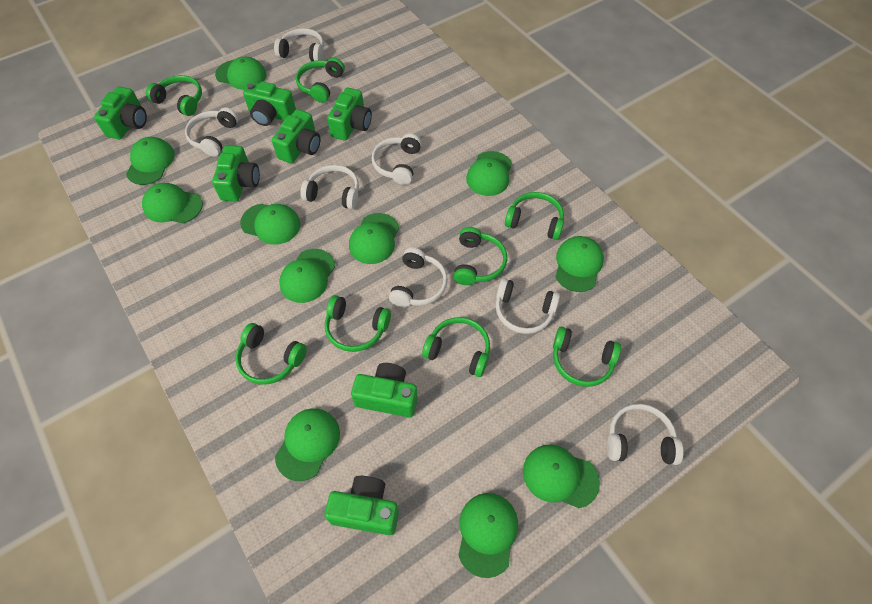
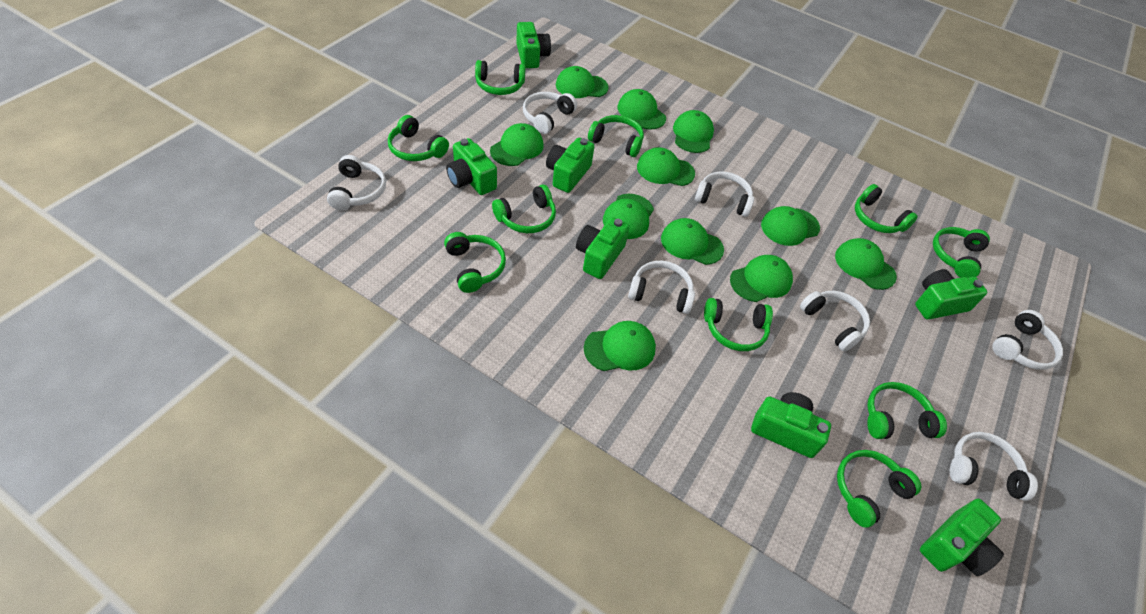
green headphones: [146,75,202,116] [235,323,307,385] [296,57,345,103] [325,295,391,352] [422,317,490,377] [453,227,507,285] [505,192,564,240] [553,326,621,387] = 8 -> [388,115,449,161] [444,232,506,293] [475,60,526,95] [492,184,556,233] [588,115,644,157] [704,298,773,351] [837,450,922,528] [855,184,918,233] [867,382,947,439] [933,227,990,278] = 10

